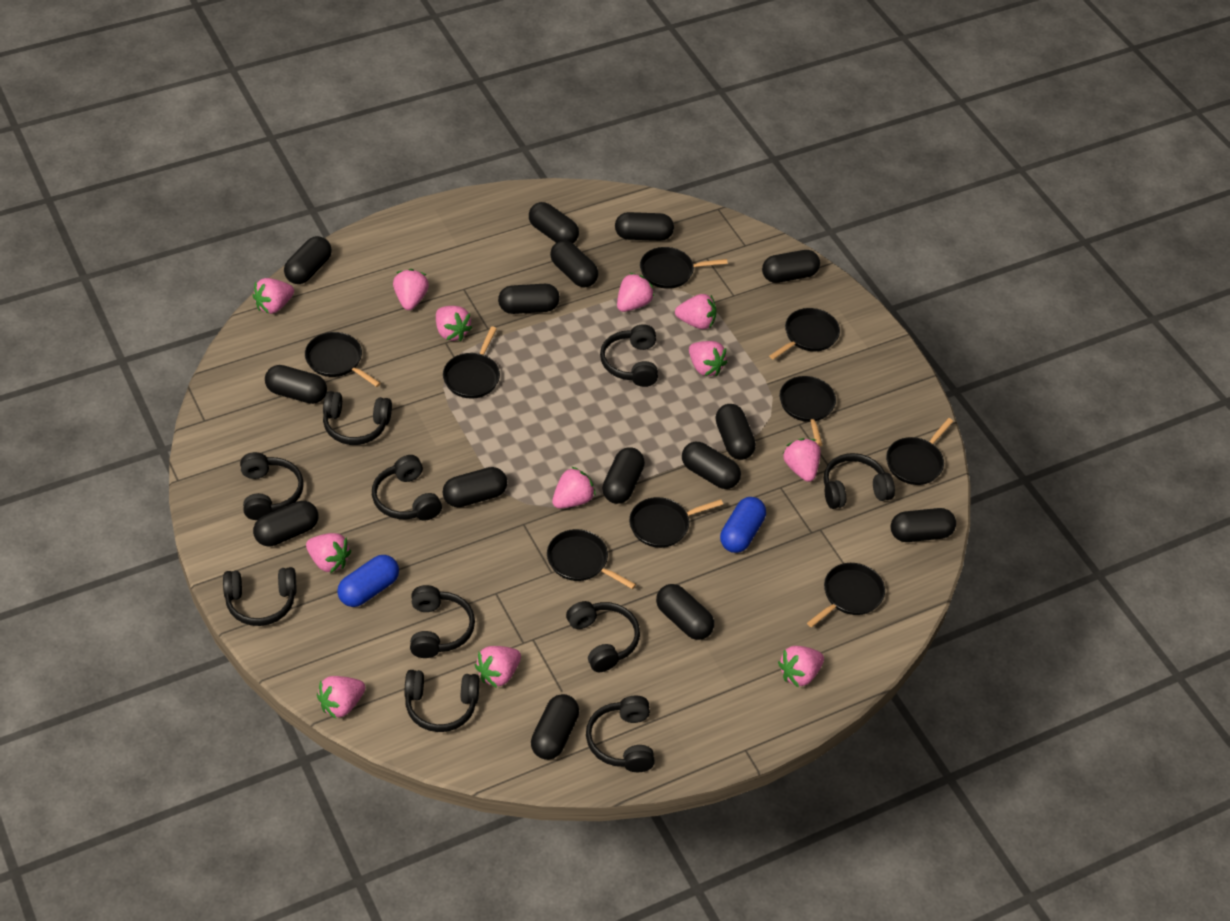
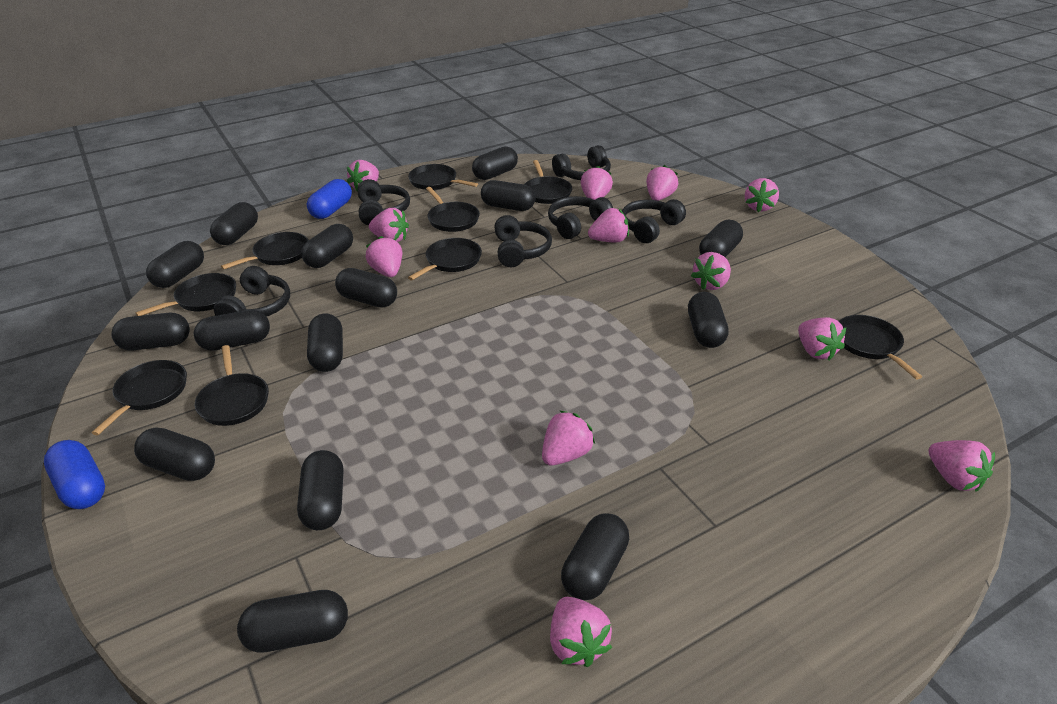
black headphones: [223,567,296,626] [240,452,304,520] [323,391,392,445] [372,455,442,521] [404,670,480,732] [410,585,475,658] [566,601,640,672] [586,696,655,772] [600,324,658,387] [824,453,895,509] = 10 -> [214,266,290,317] [358,179,410,225] [494,215,552,267] [548,196,613,239] [552,145,611,180] [622,199,686,243] = 6

